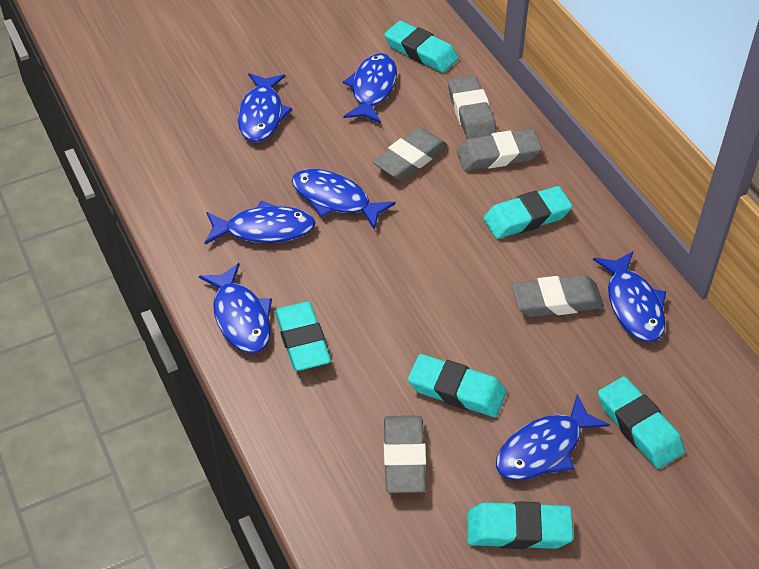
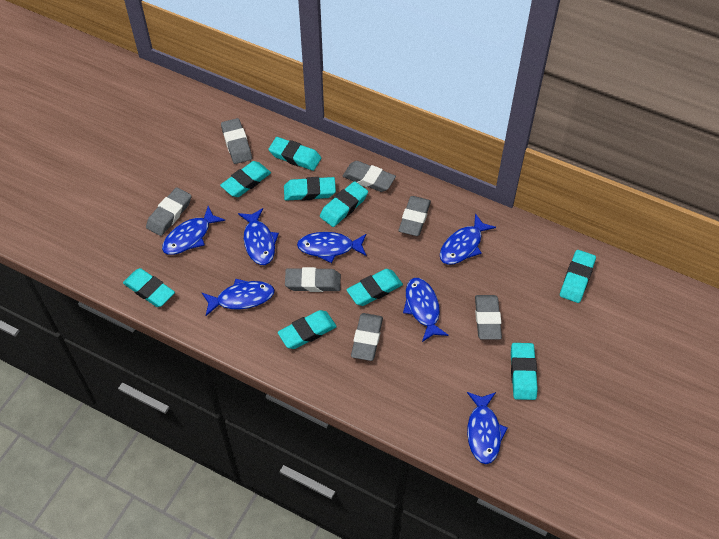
grey eraser: [373,127,448,180] [384,415,427,493] [448,75,496,139] [457,129,542,171] [512,275,604,317] = 5 -> [146,187,191,236] [221,118,252,164] [285,267,341,292] [343,161,396,192] [351,313,383,361] [399,196,431,236] [475,295,502,340] = 7
turquoise eraser: [275,302,331,371] [384,21,459,73] [408,354,506,417] [467,501,573,549] [483,186,573,239] [598,376,685,469] = 6 -> [123,268,175,307] [220,161,271,197] [268,137,321,171] [278,310,337,349] [284,177,336,201] [320,181,368,227] [347,269,403,306] [511,343,538,400] [560,250,596,303] = 9

